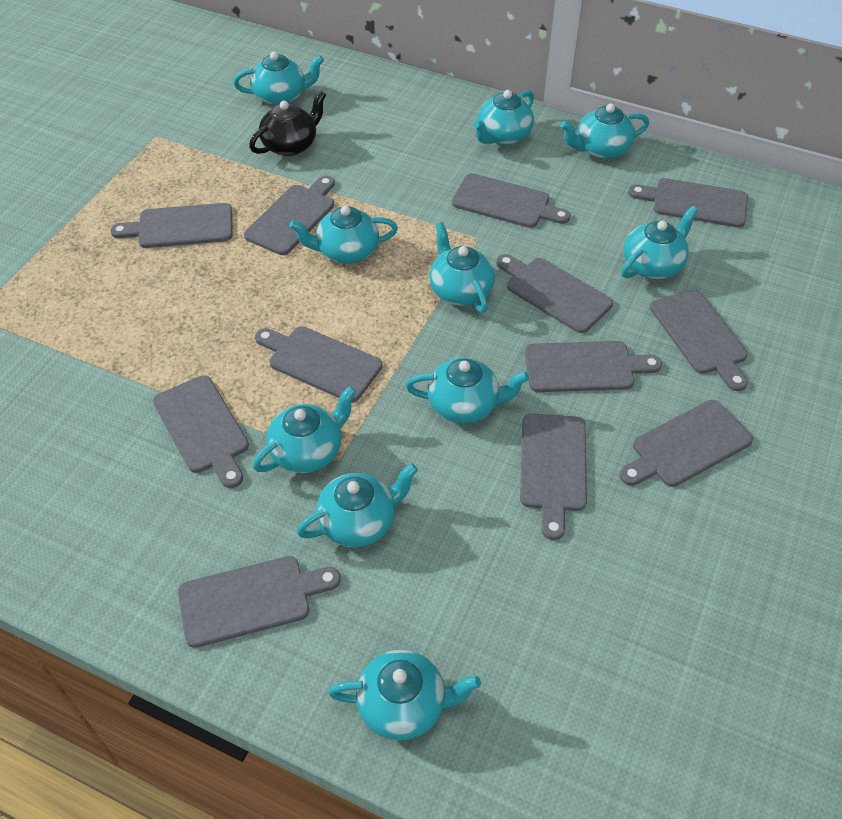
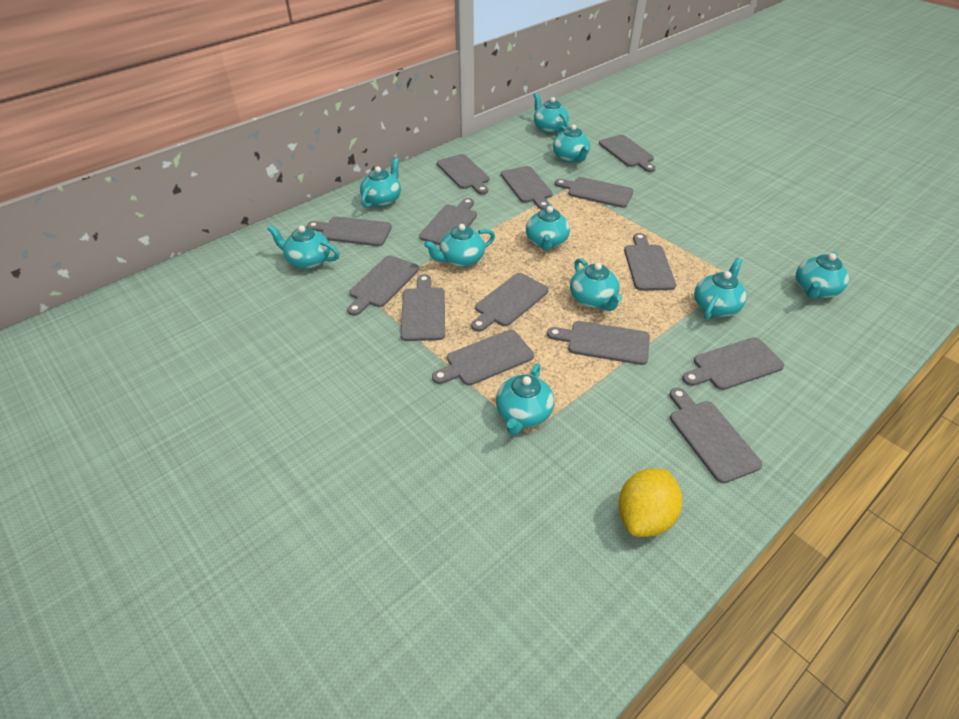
black teapot: [249,91,326,156] = 1 -> none = 0
grey cutting board: [110,203,233,248] [153,375,249,488] [178,556,341,648] [244,176,335,255] [255,326,382,403] [452,173,571,228] [496,254,613,333] [520,413,587,540] [525,341,662,392] [619,400,753,487] [628,178,748,228] [650,289,748,391] = 12 -> [307,216,392,246] [347,255,419,316] [401,274,445,341] [419,198,477,245] [432,330,534,386] [437,154,489,194] [471,273,549,332] [501,166,553,210] [547,321,650,365] [555,177,633,208] [599,135,656,172] [624,233,676,291] [669,388,763,483] [682,337,784,390] = 14
yellow lemon: none = 0 -> [618,469,682,537] = 1

